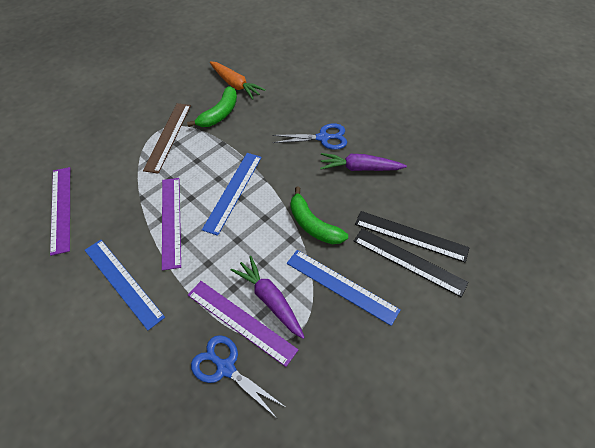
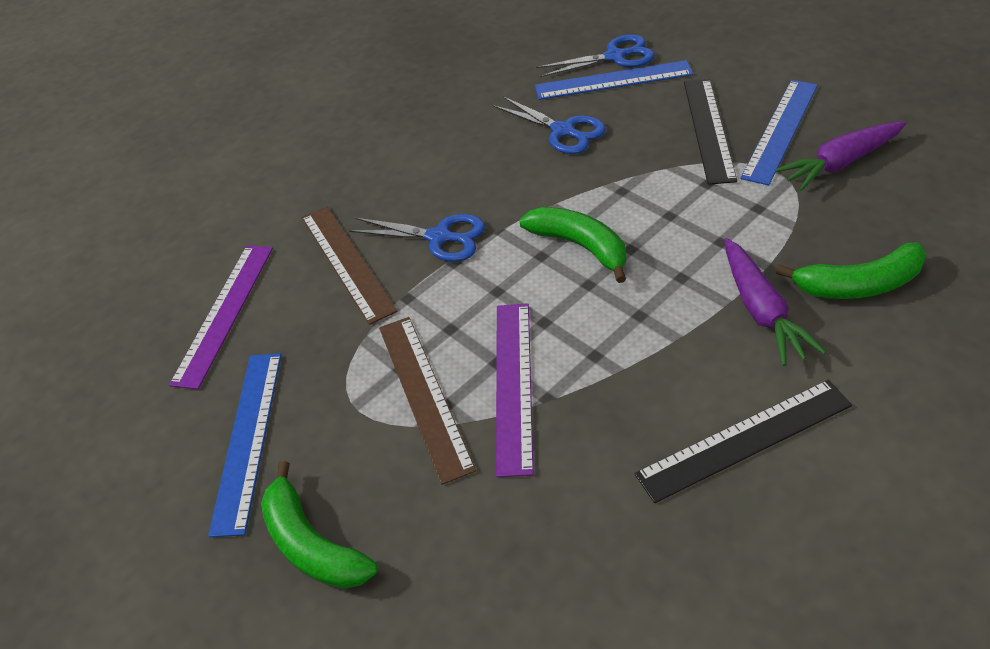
blue scissors: [191,335,285,417] [272,123,347,150] = 2 -> [349,214,485,262] [493,96,606,154] [536,34,655,77] = 3
brown ruler: [143,103,191,174] = 1 -> [302,206,397,325] [379,317,476,485] = 2
green banana: [187,86,237,127] [290,187,348,244] = 2 -> [261,461,378,589] [519,207,626,283] [776,243,927,299] = 3
orange carrot: [210,61,266,100] = 1 -> none = 0
purple ruler: [50,167,70,256] [162,178,181,270] [188,281,299,367] = 3 -> [169,245,273,389] [496,303,534,477] = 2

